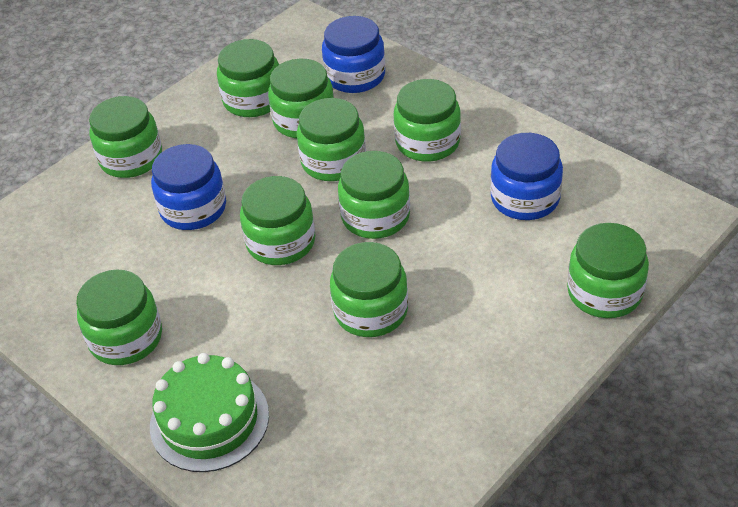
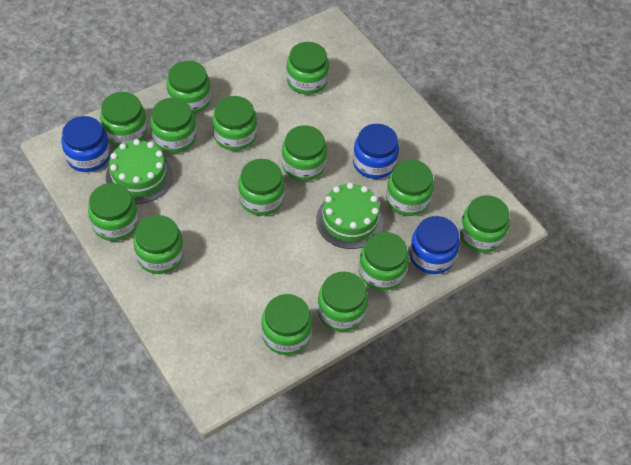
green cake: [150,353,269,472] = 1 -> [106,139,173,204] [316,183,384,249] = 2
green jar: [76,269,162,365] [89,96,162,178] [217,39,279,117] [240,176,315,265] [268,59,334,138] [297,98,366,181] [330,242,408,337] [338,151,410,239] [394,79,461,162] [567,223,649,318] = 10 -> [88,183,139,241] [100,92,147,146] [133,215,184,274] [150,98,196,153] [167,61,211,114] [212,96,257,151] [238,159,285,216] [261,294,312,355] [282,125,327,181] [286,42,329,95] [317,272,368,332] [359,232,409,291] [386,160,434,216] [459,195,510,253] = 14

